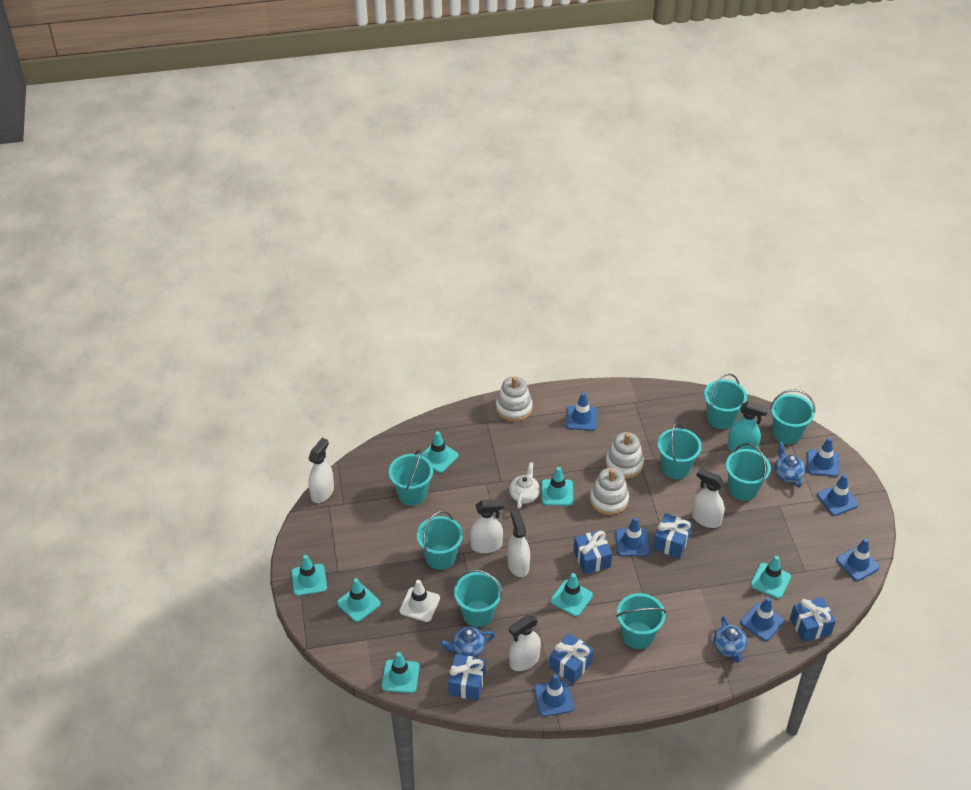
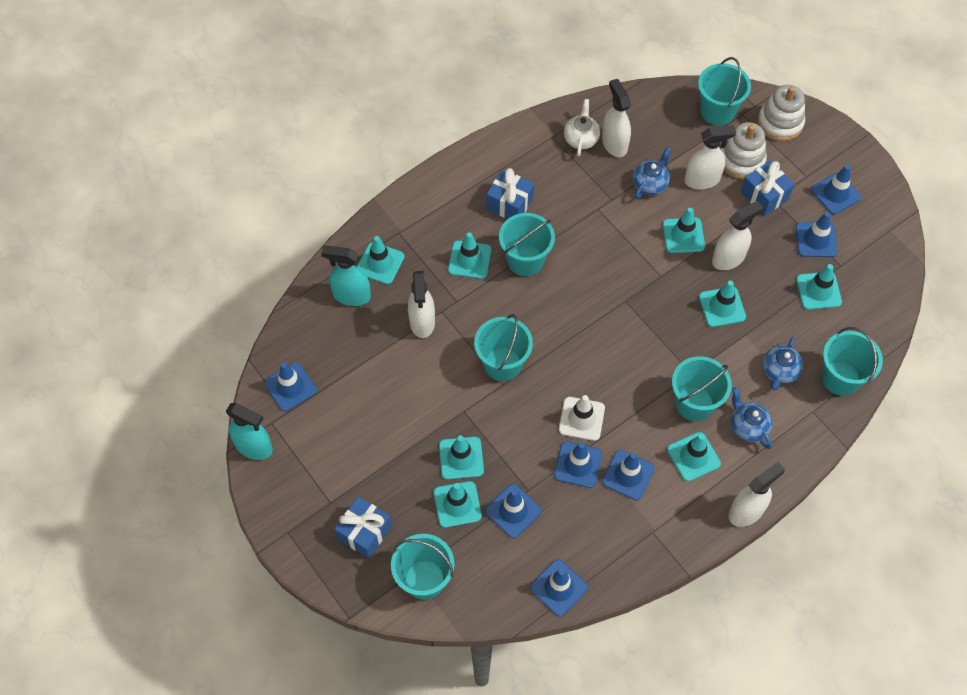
blue gift: [448,654,485,700] [549,633,594,684] [573,530,612,575] [653,513,692,559] [790,597,836,642] = 5 -> [335,496,392,558] [487,168,534,219] [741,161,794,216] = 3
turquoise bucket: [389,450,433,506] [417,511,463,570] [454,569,502,627] [616,593,666,649] [657,422,702,479] [704,373,747,429] [726,443,771,501] [770,390,815,444] = 8 -> [391,534,455,600] [474,314,533,381] [499,213,555,276] [672,356,732,421] [698,57,751,125] [822,327,883,396] = 6
turquoise spray bottle: [727,401,768,452] = 1 -> [226,403,273,460] [321,245,371,306] = 2
turquoise traffic cone: [291,555,327,596] [337,578,381,622] [381,652,419,693] [421,431,459,473] [541,467,573,506] [550,573,593,617] [750,556,791,599] = 7 -> [357,236,404,284] [434,481,482,528] [439,436,484,480] [448,232,491,279] [663,208,705,253] [667,432,721,482] [699,281,746,327] [796,264,842,310] = 8
white stacking toy: [496,376,533,422] [590,468,629,515] [605,432,644,479] = 3 -> [721,122,767,179] [758,85,805,141] = 2

